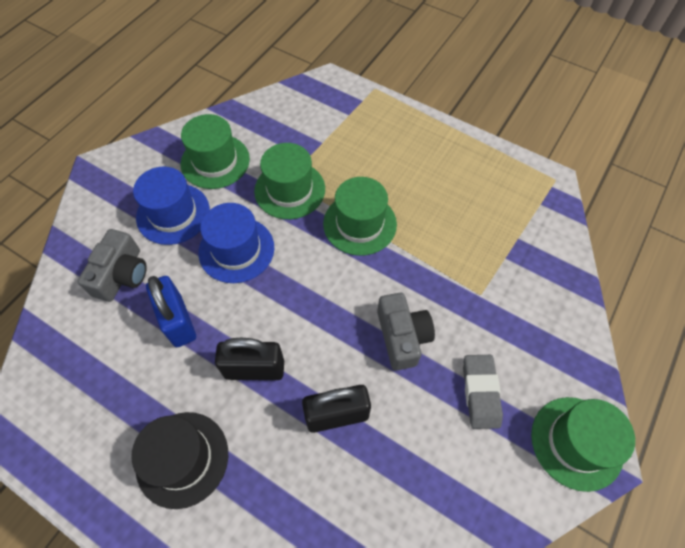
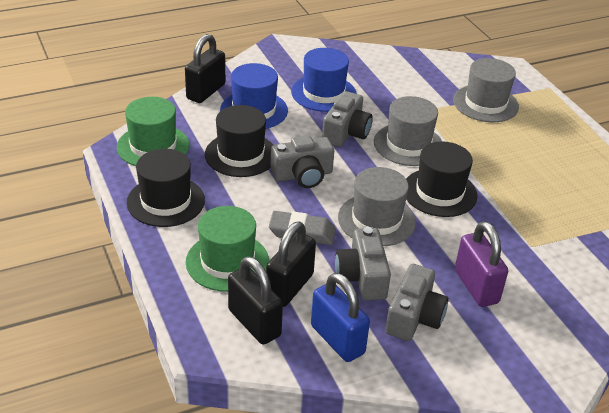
black hat: [131,412,228,509] = 1 -> [127,149,205,227] [205,105,273,177] [406,141,478,217] = 3
black padlock: [215,338,284,380] [302,385,371,433] = 2 -> [185,34,225,103] [228,256,283,345] [266,221,316,307] = 3
green hat: [181,114,250,189] [254,143,325,219] [323,177,397,256] [531,397,635,492] = 4 -> [117,97,190,166] [186,206,269,292] = 2
grey camera: [77,229,147,302] [377,293,435,371] = 2 -> [270,135,334,188] [322,91,373,147] [335,227,391,300] [385,264,449,341] = 4
grey hat: none = 0 -> [338,167,416,246] [374,96,442,166] [453,58,519,122] = 3
purple padlock: none = 0 -> [455,221,508,307] = 1

